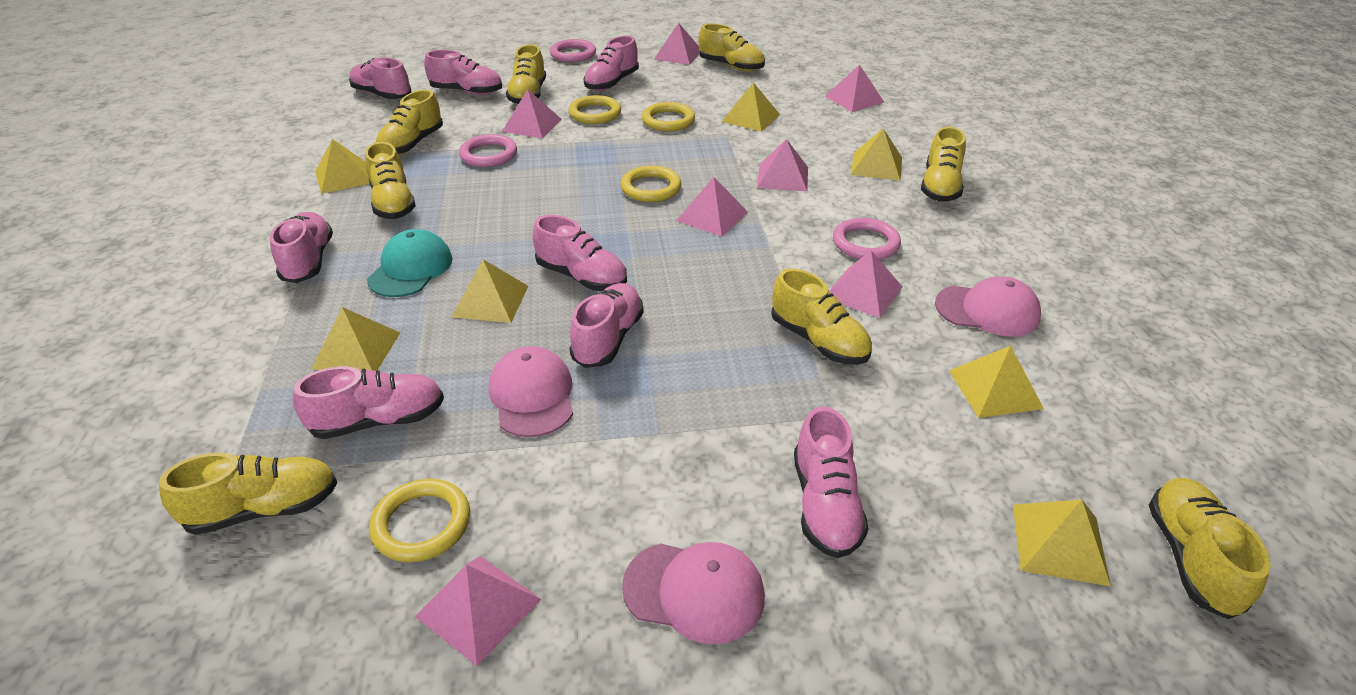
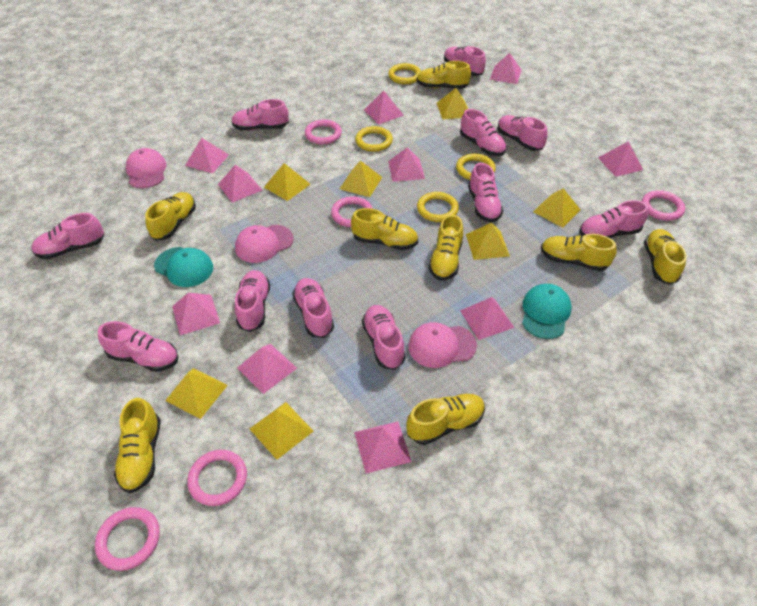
pink pyramid: [415,556,541,666] [502,89,562,138] [654,23,700,65] [676,177,748,237] [757,139,808,191] [825,64,884,112] [830,251,902,318] = 7 -> [172,293,220,335] [185,138,229,173] [218,165,262,203] [238,344,297,394] [354,422,412,474] [364,91,404,124] [388,148,425,182] [460,297,515,340] [490,53,522,84] [598,141,643,177] = 10
pink ring: [459,134,517,167] [550,39,596,62] [833,218,901,260] = 3 -> [95,507,160,571] [187,450,247,506] [305,120,342,144] [331,196,373,227] [642,190,685,221] = 5
pink shoe: [270,212,333,283] [293,366,444,439] [349,57,412,99] [424,50,502,95] [533,215,627,291] [570,283,644,368] [584,36,639,91] [794,407,869,558] = 8 -> [31,213,104,259] [98,321,178,372] [231,99,289,130] [235,270,270,332] [292,278,334,338] [362,305,406,370] [444,46,486,76] [460,109,506,156] [468,163,503,222] [497,115,548,151] [579,200,648,238] = 11
turquoise cap: [367,229,453,297] = 1 -> [154,247,213,287] [522,284,571,339] = 2

